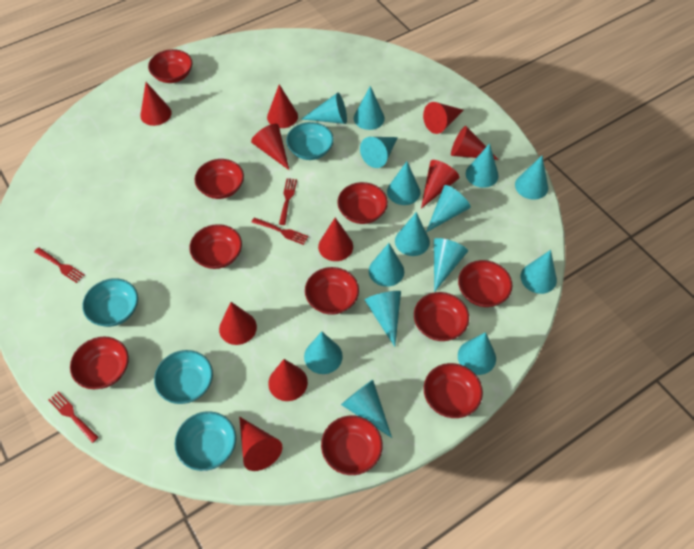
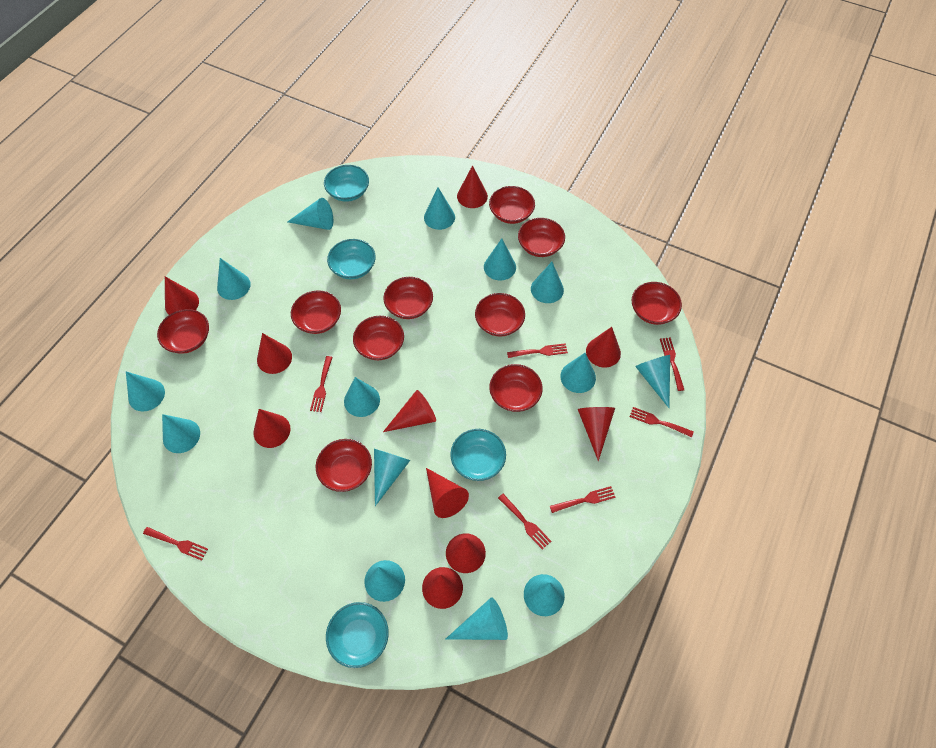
red fork: [34,247,85,283] [49,391,99,443] [251,218,309,245] [279,178,297,225] = 4 -> [143,527,208,561] [310,356,333,412] [498,494,551,550] [507,343,568,358] [550,486,616,513] [630,407,694,437] [660,337,684,391] = 7
turquoise cone: [302,93,347,124] [304,332,343,374] [341,380,392,438] [354,86,385,130] [360,137,398,168] [365,291,401,347] [369,243,404,287] [387,161,420,205] [395,212,430,256] [426,185,471,232] [434,238,468,292] [458,332,496,375] [466,143,499,188] [515,156,548,200] [521,250,557,294] = 15 -> [126,372,165,411] [162,414,200,453] [217,258,251,300] [287,198,333,230] [344,377,380,417] [364,560,405,602] [374,449,410,506] [424,187,455,230] [446,597,508,640] [484,238,516,280] [524,574,565,616] [531,262,564,303] [560,353,596,393] [635,355,670,408] = 14

